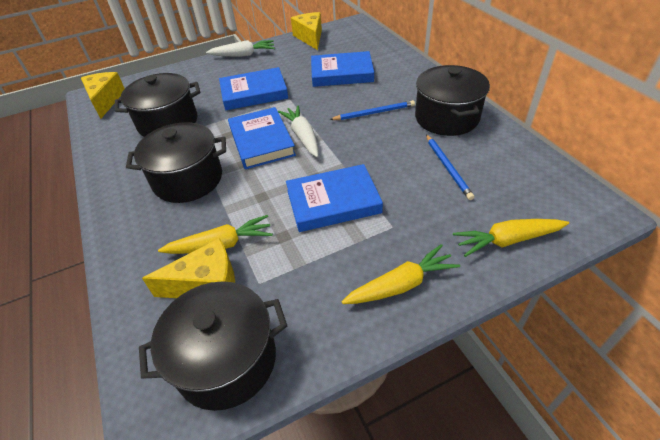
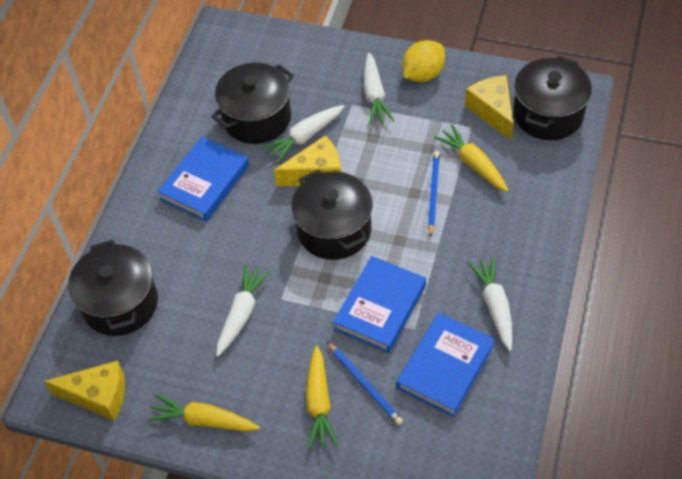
blue book: [219,67,288,110] [228,107,296,169] [286,164,383,232] [311,51,374,87] = 4 -> [157,137,249,221] [333,256,426,353] [397,313,495,417] = 3
white carrot: [206,40,275,57] [278,105,318,157] = 2 -> [216,264,271,356] [262,105,345,163] [364,52,394,124] [468,257,513,351] = 4
yellow lemon: none = 0 -> [403,40,445,82] = 1

